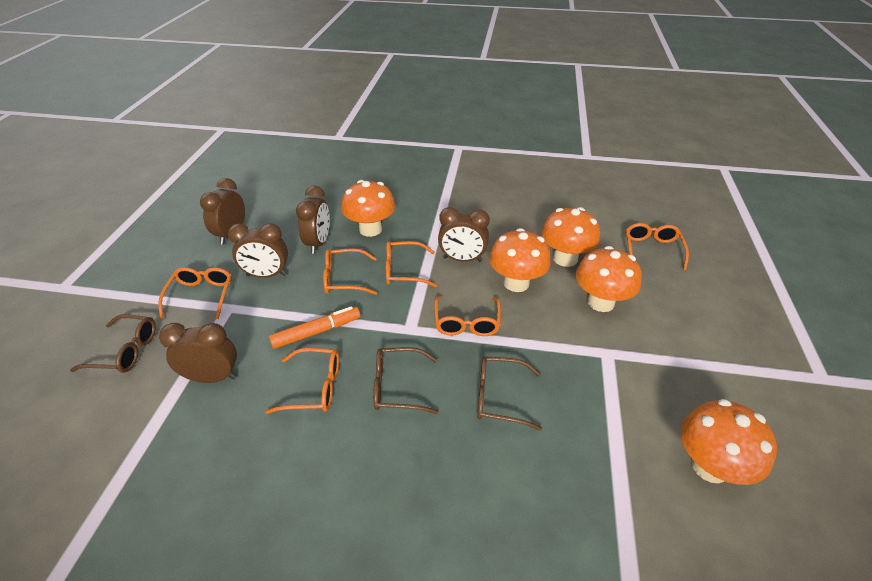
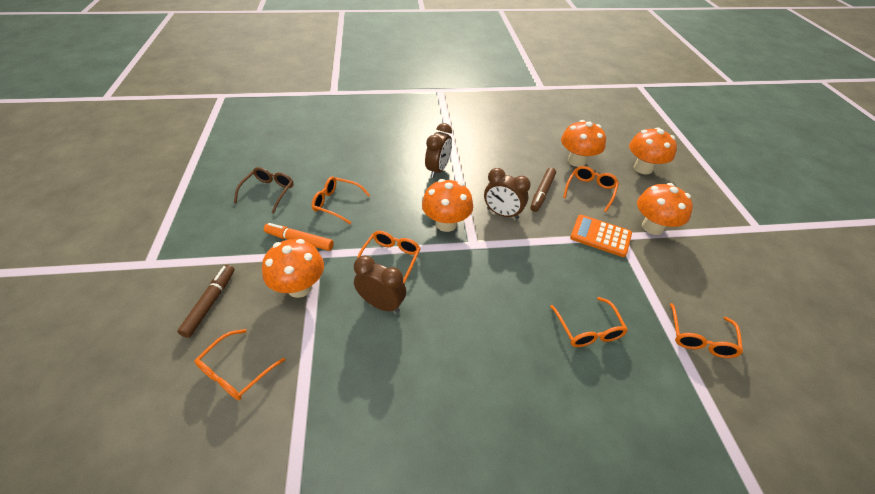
brown clock: [159,323,237,383] [200,178,245,245] [228,223,288,278] [296,186,330,254] [438,207,490,262] = 5 -> [354,255,406,313] [425,123,452,178] [484,168,531,219] = 3
brown glasses: [70,314,156,373] [373,347,438,414] [477,356,542,431] = 3 -> [234,167,294,213] = 1
brown marker: none = 0 -> [177,265,235,338] [530,168,556,212] = 2
orange calculator: none = 0 -> [570,215,632,257] = 1

